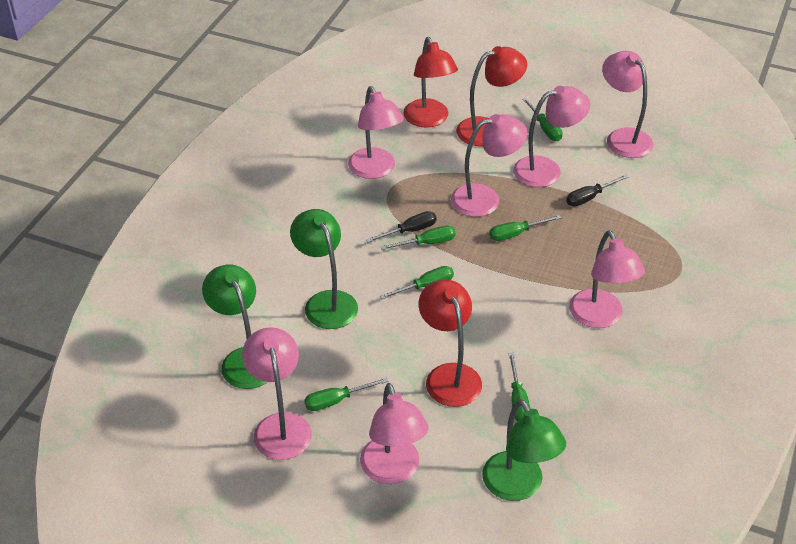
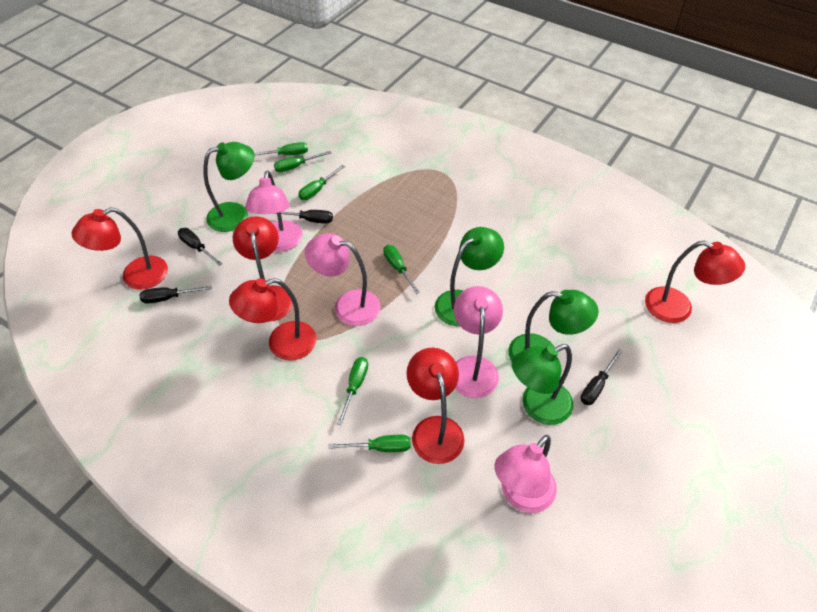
black screwdriver: [366,211,436,243] [566,175,628,206] = 2 -> [139,286,212,304] [178,228,222,266] [274,210,333,224] [581,349,623,405] = 4
green lamp: [202,264,267,389] [290,209,358,329] [482,399,566,501] = 3 -> [203,142,254,232] [435,227,504,326] [508,290,599,362] [512,344,573,425] = 4
pink lamp: [242,327,312,460] [348,86,404,179] [360,383,429,484] [451,114,527,217] [513,86,590,187] [569,230,645,328] [602,51,653,158] = 7 -> [245,171,303,252] [305,233,381,326] [454,286,503,398] [495,435,557,513] = 4
red lamp: [403,37,458,128] [419,280,482,407] [456,46,527,146] = 3 -> [71,207,168,290] [229,278,316,360] [233,216,293,322] [407,348,465,464] [645,241,745,323] = 5

